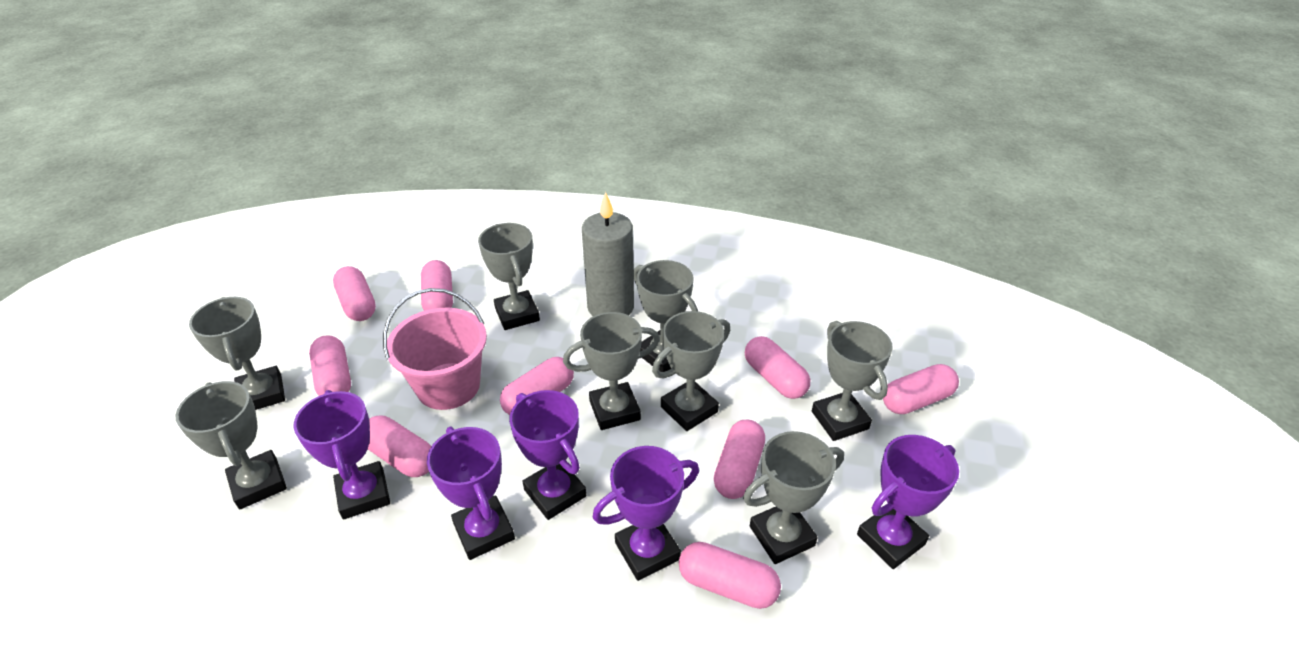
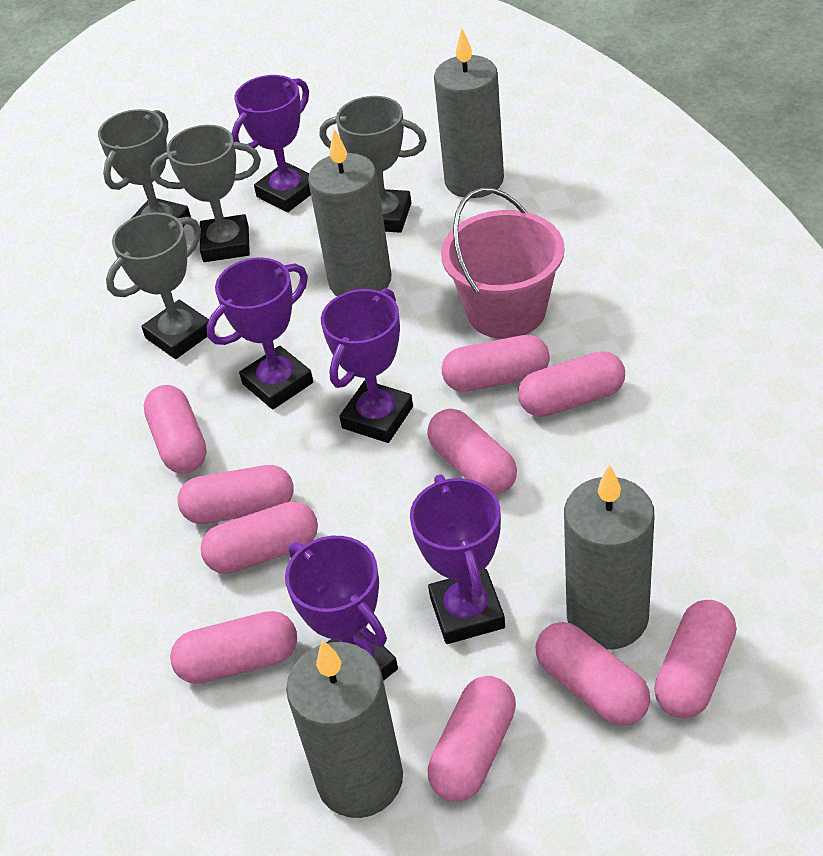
grey candle: [582,192,634,316] = 1 -> [286,640,403,818] [308,129,392,296] [434,29,504,198] [564,464,655,650] = 4
grey trophy: [176,381,287,509] [189,297,285,410] [478,223,540,330] [563,312,660,430] [633,260,698,372] [652,311,730,431] [743,431,844,564] [812,321,893,441] = 8 -> [98,109,191,227] [106,212,209,359] [150,125,261,262] [320,96,427,233] = 4
pink capsule: [309,335,351,396] [333,266,376,321] [368,416,432,477] [421,260,453,311] [500,357,574,415] [679,542,781,609] [714,420,765,499] [745,336,810,399] [883,364,959,414] = 9 -> [143,385,207,473] [170,611,297,684] [177,465,294,524] [200,501,318,574] [427,409,517,495] [428,676,516,802] [442,335,550,392] [518,351,625,417] [536,622,650,726] [654,600,736,719] = 10

